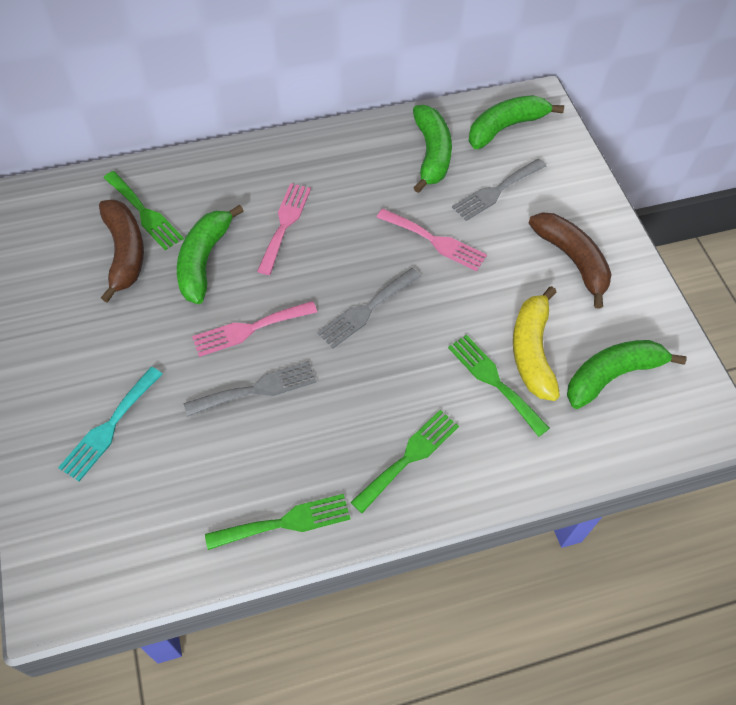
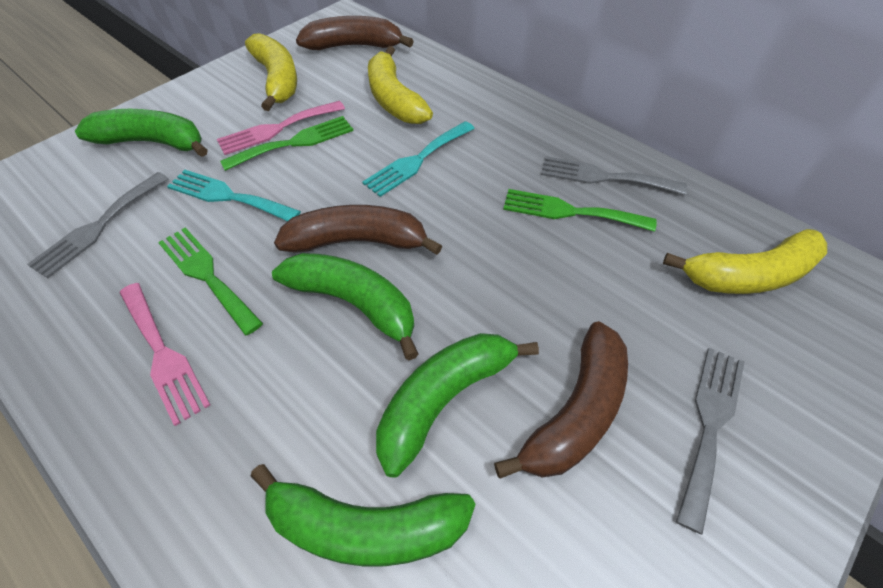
brown banana: [99,200,144,303] [529,212,612,309] = 2 -> [274,205,442,255] [296,16,414,50] [494,321,628,478] = 3
green fork: [104,171,184,250] [205,494,350,550] [350,410,459,513] [448,335,550,437] = 4 -> [158,227,263,335] [220,116,354,171] [503,189,657,232] = 3
pink fork: [192,301,317,357] [257,183,311,275] [377,209,487,271] = 3 -> [119,283,210,426] [217,101,345,155] = 2
turquoise fork: [58,367,162,481] = 1 -> [167,170,301,221] [362,121,475,197] = 2
yellow banana: [513,286,560,401] = 1 -> [245,33,297,111] [368,46,433,124] [663,229,827,294] = 3

